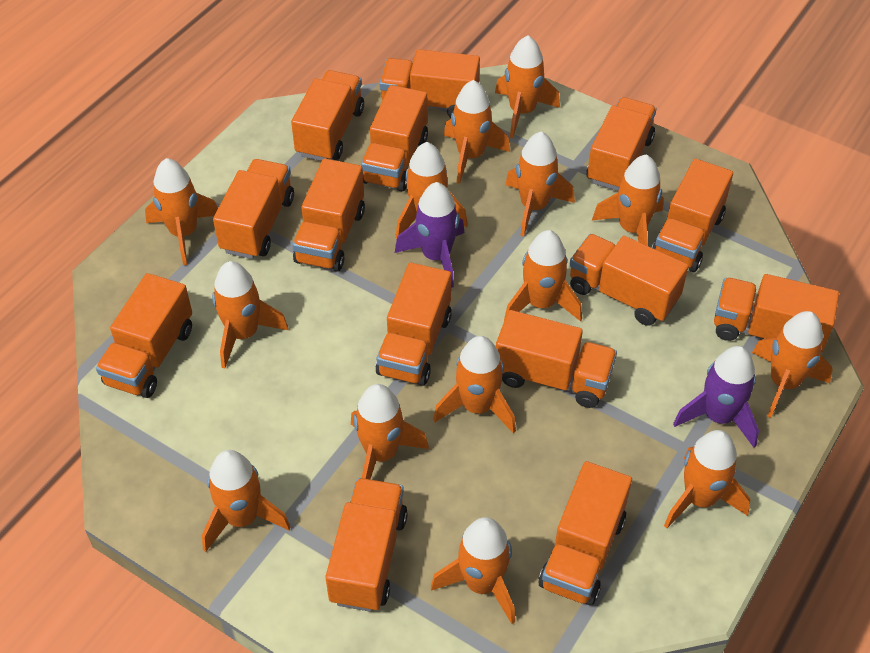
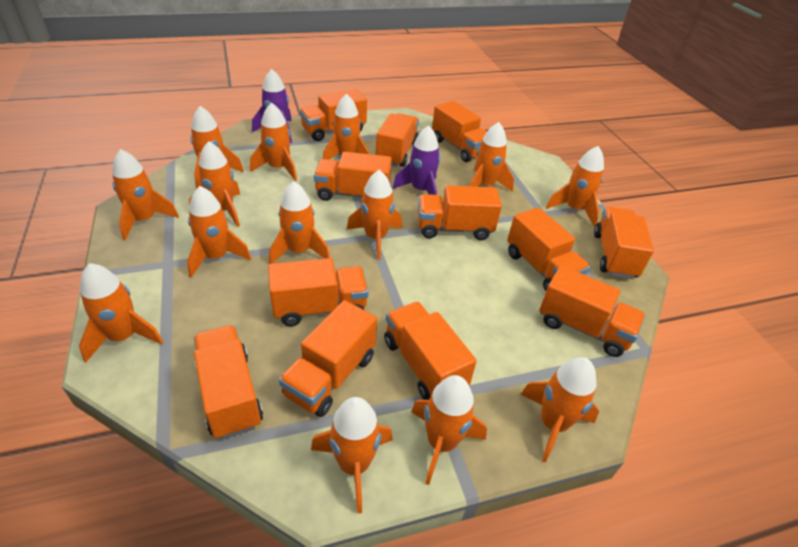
orange truck: [96,273,192,398] [213,159,294,259] [291,70,364,161] [292,159,365,272] [325,478,408,612] [361,85,428,191] [376,263,452,386] [379,49,480,118] [496,310,617,408] [539,461,632,606] [569,234,689,326] [587,97,657,191] [652,159,733,272] [714,274,839,352] = 14 -> [193,325,263,439] [268,258,369,326] [279,300,377,417] [300,89,367,141] [314,152,392,201] [375,113,419,167] [384,302,477,400] [418,185,502,240] [432,101,487,162] [507,207,590,291] [539,265,645,357] [594,207,654,279] = 12

